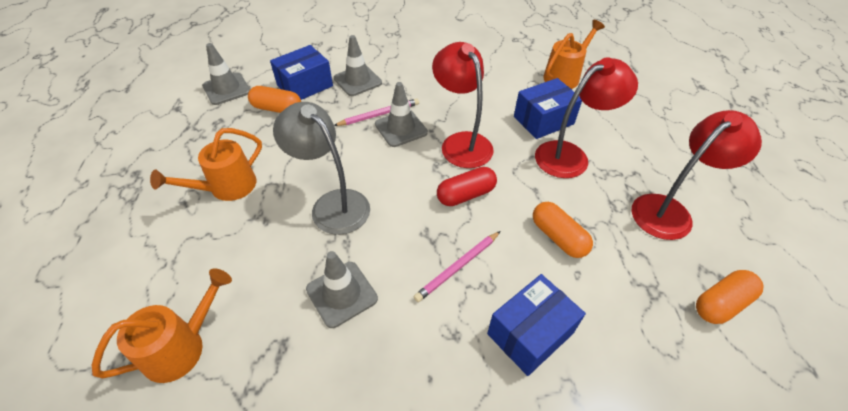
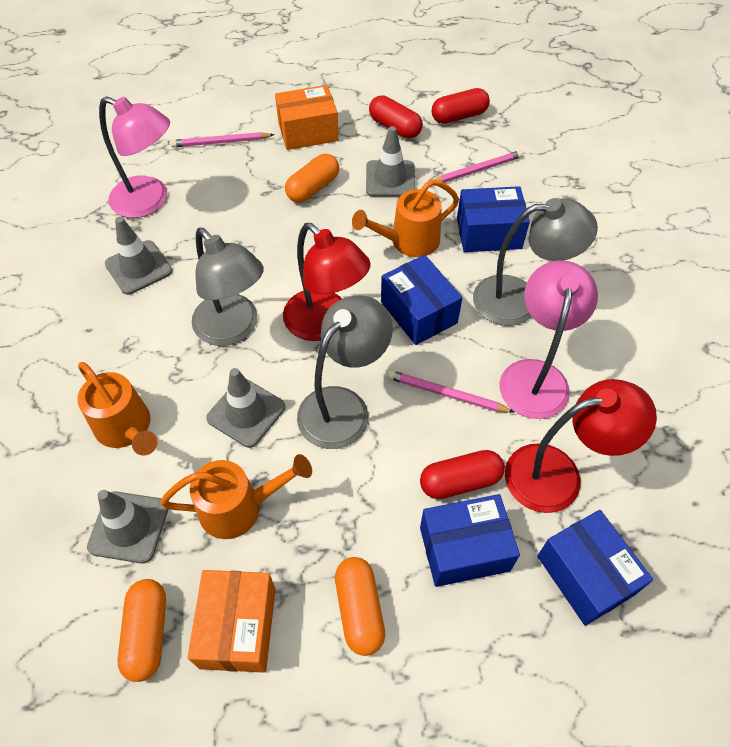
blue box: [270,45,333,100] [487,274,586,376] [514,78,582,139] = 3 -> [381,255,462,345] [420,494,520,587] [457,186,530,252] [537,510,653,626] = 4
grey lamp: [273,102,370,235] = 1 -> [192,228,264,346] [297,295,393,449] [473,198,598,326] = 3
orange box: none = 0 -> [188,570,275,673] [275,85,339,150] = 2
pink lamp: none = 0 -> [99,96,170,218] [500,260,598,419] = 2
pink pencil: [334,98,419,126] [413,231,501,302] = 2 -> [170,132,275,147] [387,370,515,413] [434,150,523,183] = 3
red capsule: [437,167,497,206] = 1 -> [369,95,423,138] [420,450,505,499] [432,88,490,124] = 3
red lamp: [432,42,494,168] [535,57,638,178] [632,110,762,240] = 3 -> [283,223,371,341] [505,379,657,513] = 2

